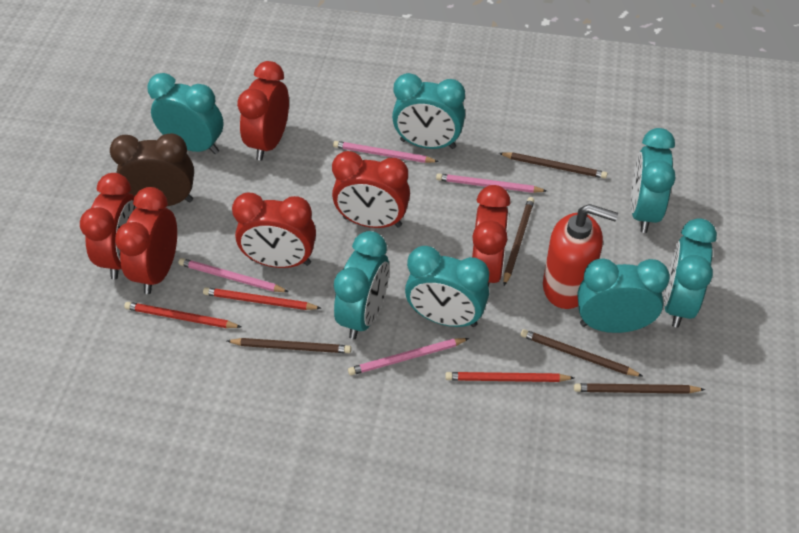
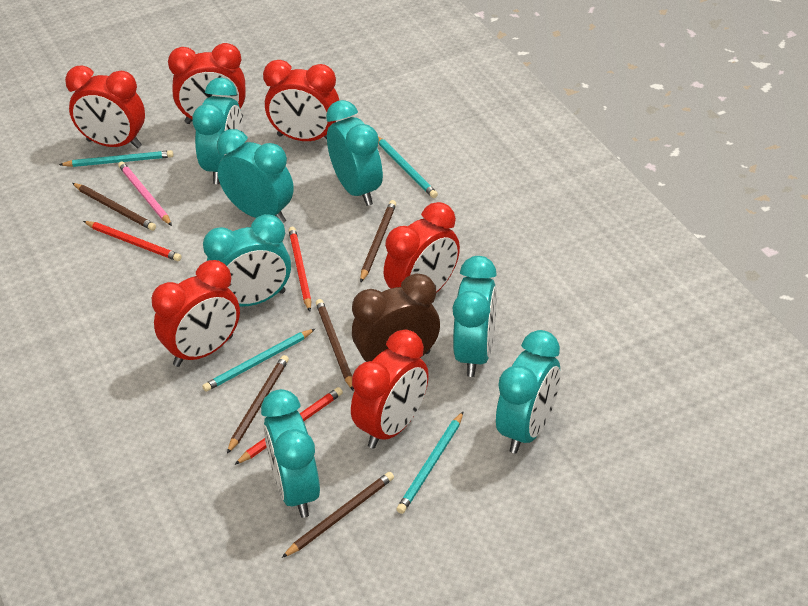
pink pencil: [179,258,289,292] [333,141,439,163] [348,338,469,375] [436,173,547,193] = 4 -> [118,161,172,226] = 1
red soap dispenser: [543,204,618,309] = 1 -> none = 0
turquoise pencil: none = 0 -> [59,150,173,167] [202,329,315,392] [378,136,438,198] [396,412,463,514] = 4

